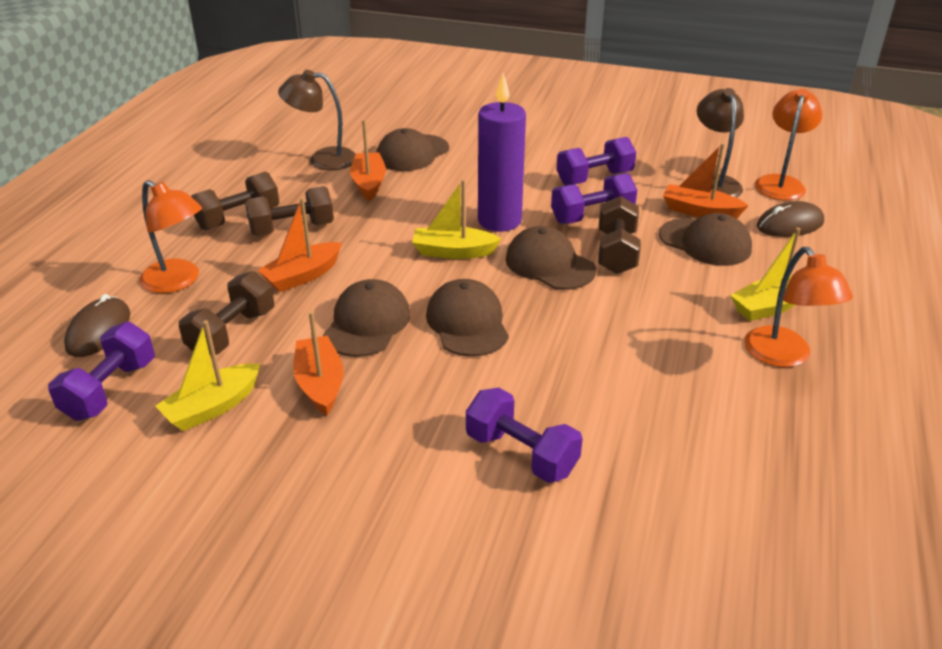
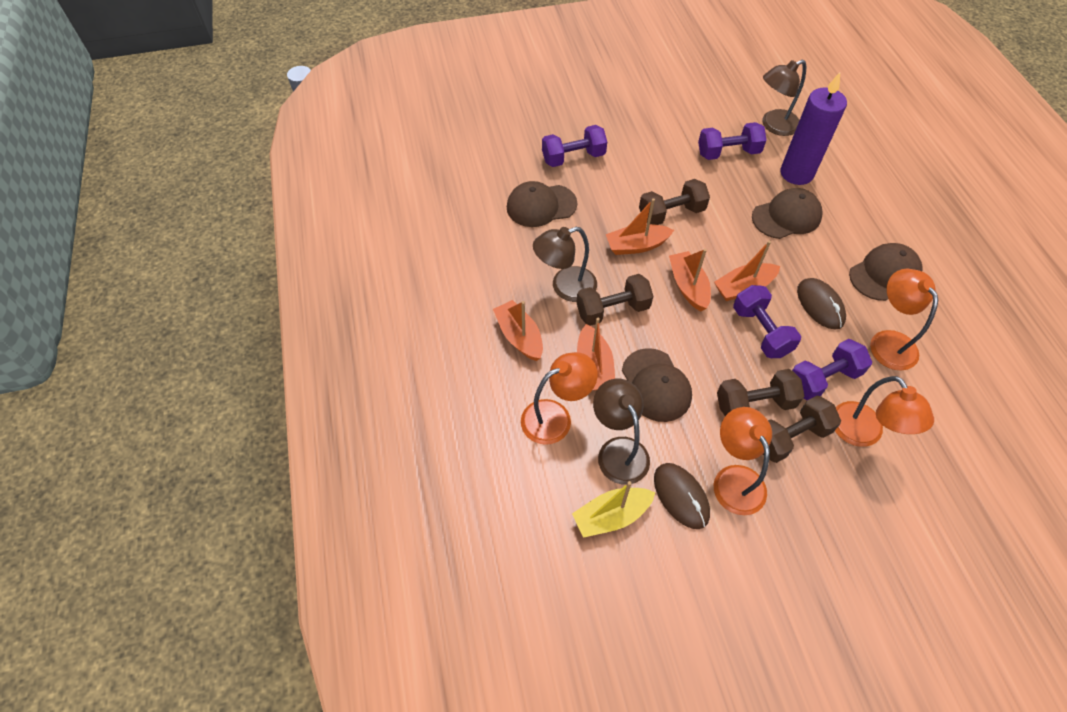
brown cap: [323,279,410,357] [376,128,449,171] [426,279,509,357] [506,226,596,290] [659,213,752,266] = 5 -> [507,181,577,227] [622,348,692,422] [752,188,822,239] [849,243,922,301] = 4
brown lamp: [278,70,356,170] [697,88,744,198] = 2 -> [533,227,597,302] [593,379,650,485] [762,60,806,136] = 3
orange boat: [257,198,342,292] [293,311,344,415] [350,119,386,201] [663,143,749,219] = 4 -> [493,300,543,361] [577,318,615,390] [606,198,674,255] [669,249,711,311] [714,241,780,301] = 5
orange lamp: [140,180,202,293] [744,247,853,367] [755,89,822,200] = 3 -> [521,352,598,445] [714,407,772,515] [835,376,934,447] [870,269,938,370] = 4
yellow boat: [155,320,260,431] [412,179,501,259] [730,228,800,321] = 3 -> [572,481,655,538] = 1

